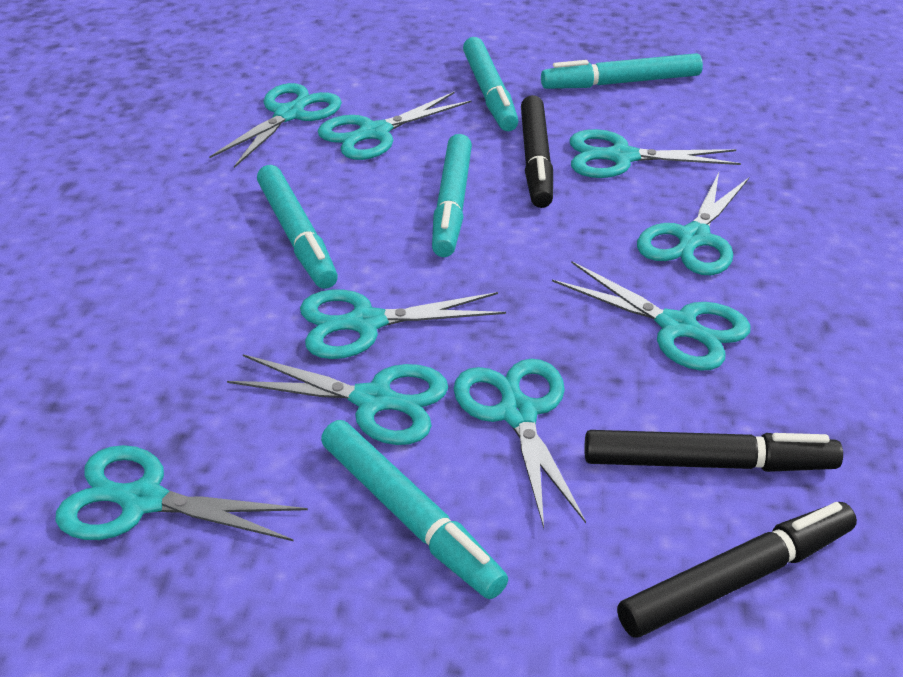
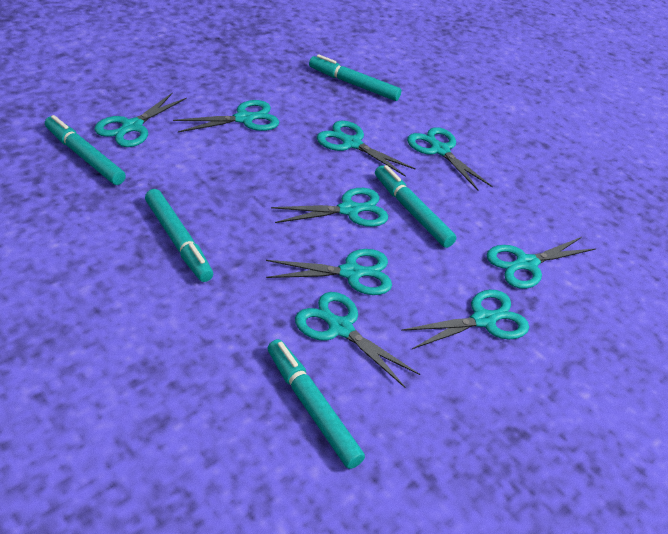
black marker: [521,95,553,208] [585,430,843,472] [617,502,857,638] = 3 -> none = 0

